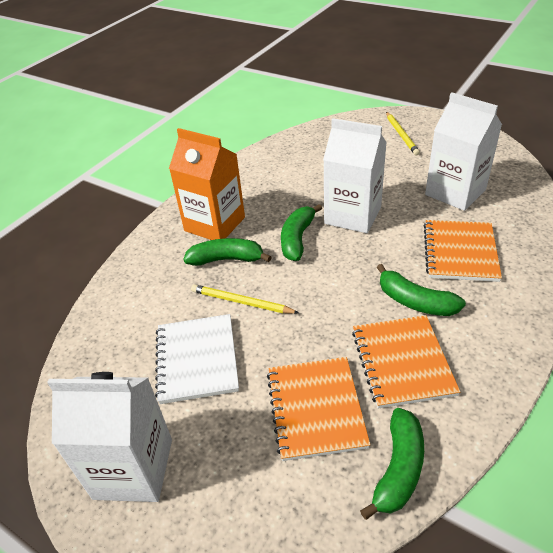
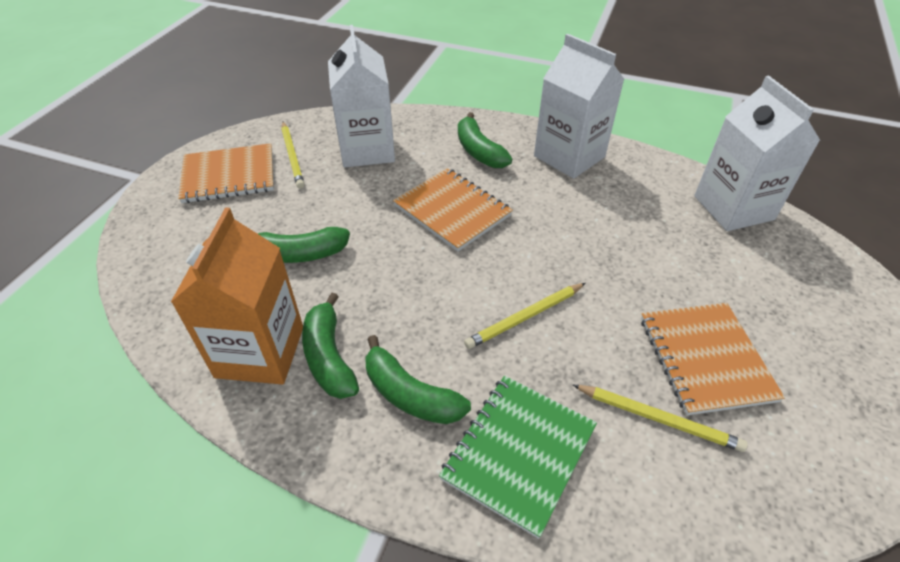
green notebook: none = 0 -> [439,376,597,539] = 1
white notebook: [155,314,239,404] = 1 -> none = 0
yellow pencil: [191,284,299,314] [386,112,420,156] = 2 -> [281,122,305,189] [464,283,586,349] [573,385,748,452] = 3

